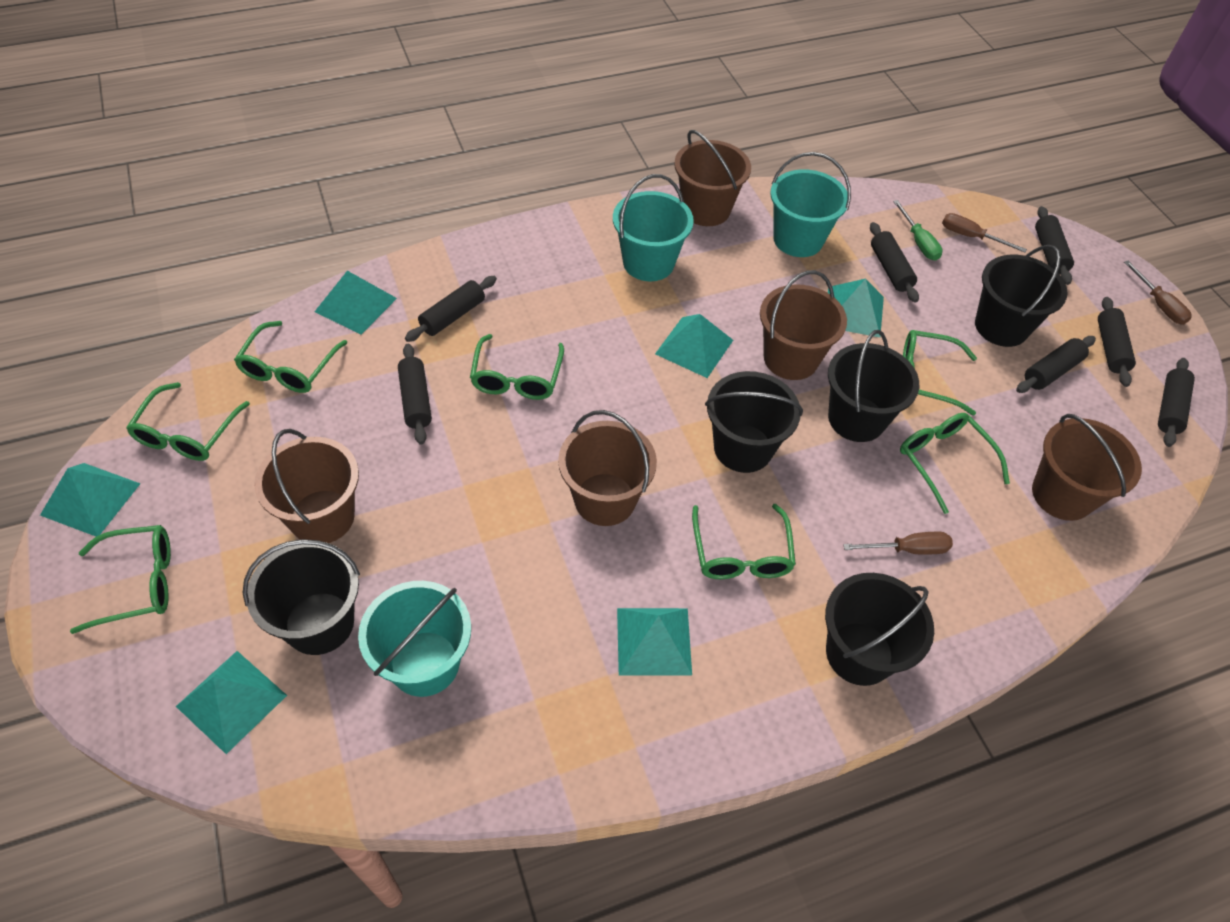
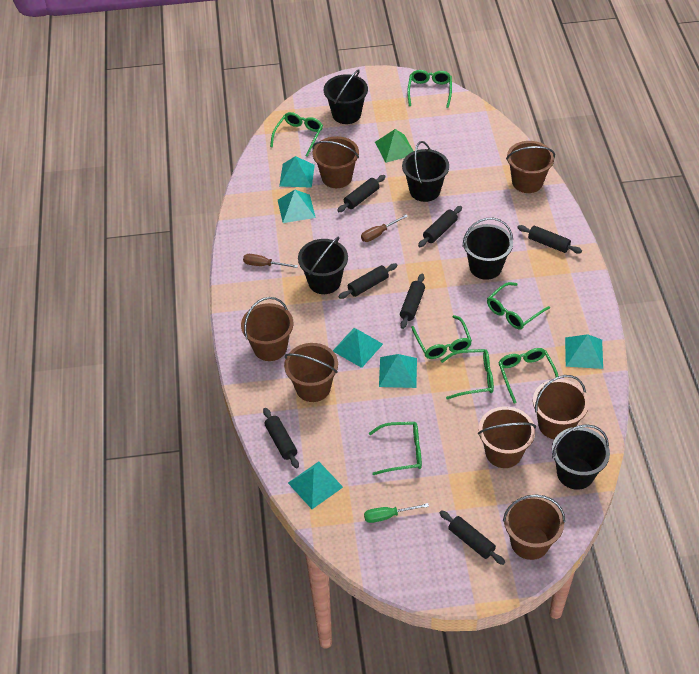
brown bucket: [254,429,359,543] [558,410,657,526] [674,130,751,226] [760,270,847,380] [1032,414,1142,521] = 5 -> [241,297,293,361] [284,343,338,402] [312,136,359,188] [478,406,536,468] [503,495,565,560] [506,141,555,193] [533,375,589,439] = 7
brown screwdriver: [843,532,953,555] [942,213,1027,253] [1124,261,1191,325] = 3 -> [243,254,298,268] [361,215,408,242] = 2
green pyramid: none = 0 -> [375,129,413,163] = 1
turquoise bucket: [358,581,471,697] [613,174,694,281] [770,152,851,257] = 3 -> none = 0

